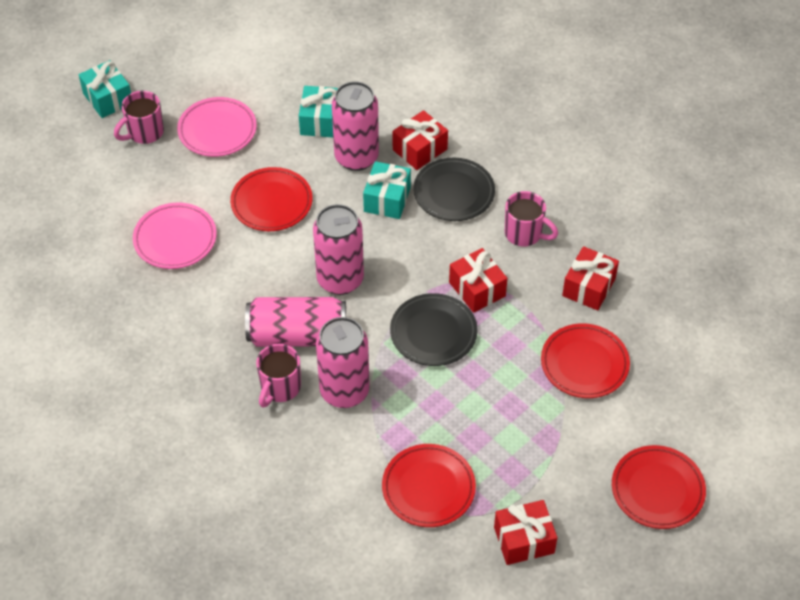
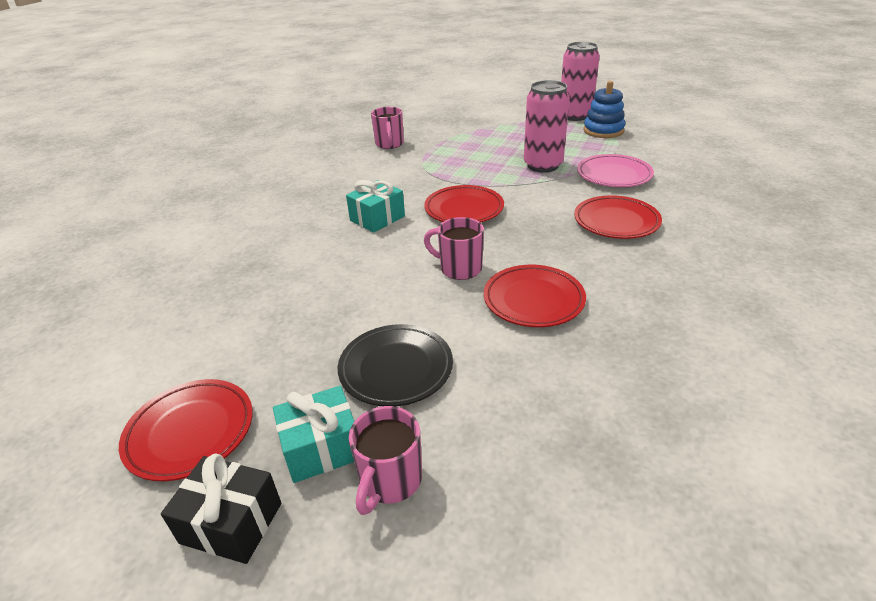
black gift: none = 0 -> [161,453,281,564] = 1
black plate: [390,293,478,366] [413,158,495,221] = 2 -> [338,324,453,406] = 1
blue stacking toy: none = 0 -> [583,81,625,138] = 1
pink can: [245,297,346,347] [313,204,364,295] [316,317,370,408] [332,81,379,171] = 4 -> [524,80,570,173] [561,42,600,121] = 2
pink plate: [133,202,217,269] [177,97,257,157] = 2 -> [577,154,654,187] = 1
red gift: [393,110,448,170] [449,248,508,313] [494,500,557,565] [562,246,619,311] = 4 -> none = 0
turquoise gift: [79,60,131,118] [299,86,338,137] [363,161,411,219] = 3 -> [273,386,355,483] [346,180,405,233] = 2

